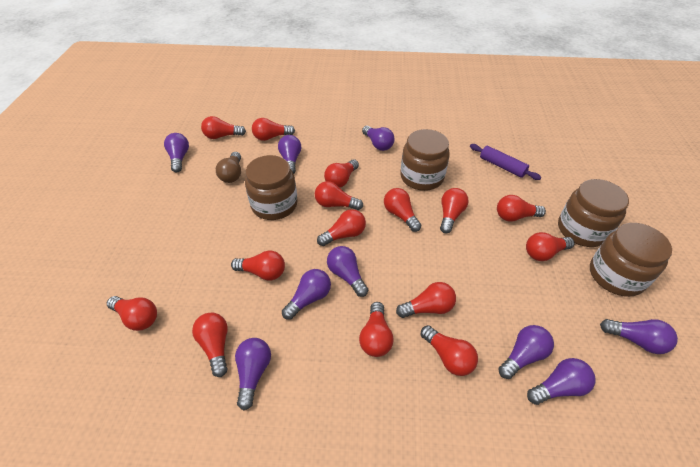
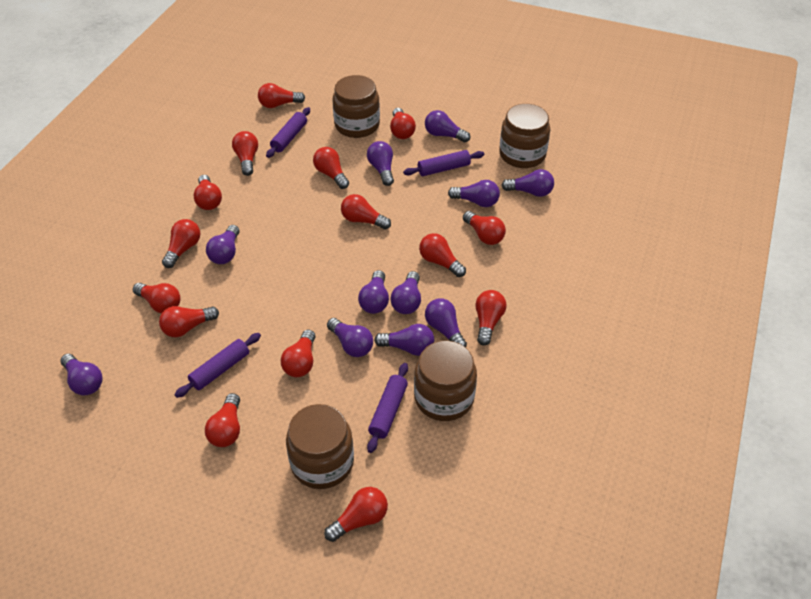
brown light bulb: [216,152,241,183] = 1 -> none = 0
purple light bulb: [164,133,189,172] [235,338,271,410] [278,135,301,174] [282,269,331,320] [327,246,368,297] [362,126,395,151] [498,325,554,379] [527,358,595,405] [600,319,678,354] = 9 -> [60,354,103,396] [206,225,239,264] [327,318,373,357] [358,270,389,314] [367,141,394,186] [374,324,434,356] [390,271,421,314] [425,110,470,142] [425,298,467,347] [448,180,500,207] [501,169,554,197] = 11
purple rolling pin: [470,144,541,180] = 1 -> [175,333,261,398] [266,107,310,158] [367,363,408,453] [403,150,484,176] = 4

